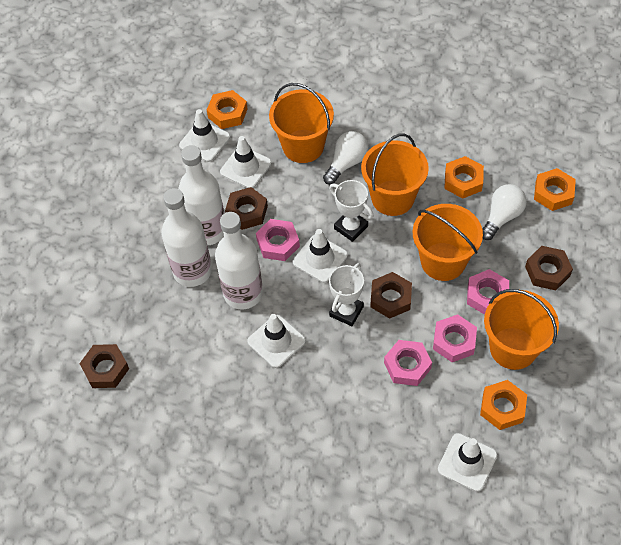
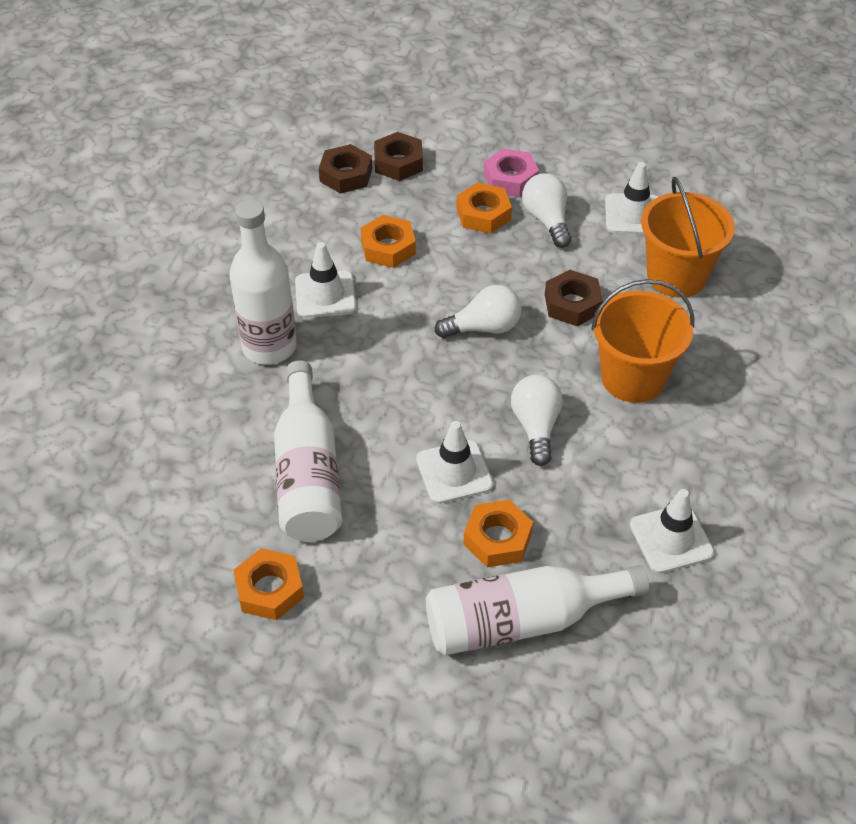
brown nut: [79,344,129,388] [225,187,268,230] [370,272,412,319] [525,246,573,290] = 4 -> [319,144,372,194] [374,132,423,181] [545,270,603,326] = 3
orange bucket: [269,83,334,163] [361,133,429,216] [413,204,483,281] [484,289,559,370] = 4 -> [591,279,694,403] [641,177,735,298] = 2
pink nut: [256,219,300,261] [384,340,432,386] [433,314,477,362] [467,269,509,315] = 4 -> [484,148,539,197] = 1
white light bulb: [323,131,368,185] [482,184,527,240] = 2 -> [435,285,522,338] [511,375,563,466] [522,173,571,248] = 3
white traffic cone: [179,109,230,162] [220,136,272,188] [247,314,306,368] [293,229,348,283] [438,433,497,492] = 5 -> [295,242,356,318] [416,421,493,504] [605,162,657,234] [630,489,714,573] = 4
white trophy: [329,180,373,242] [329,263,364,326] = 2 -> none = 0

